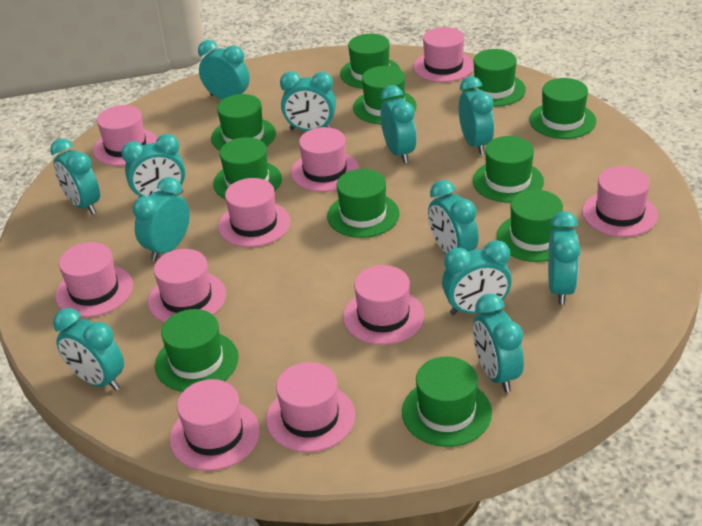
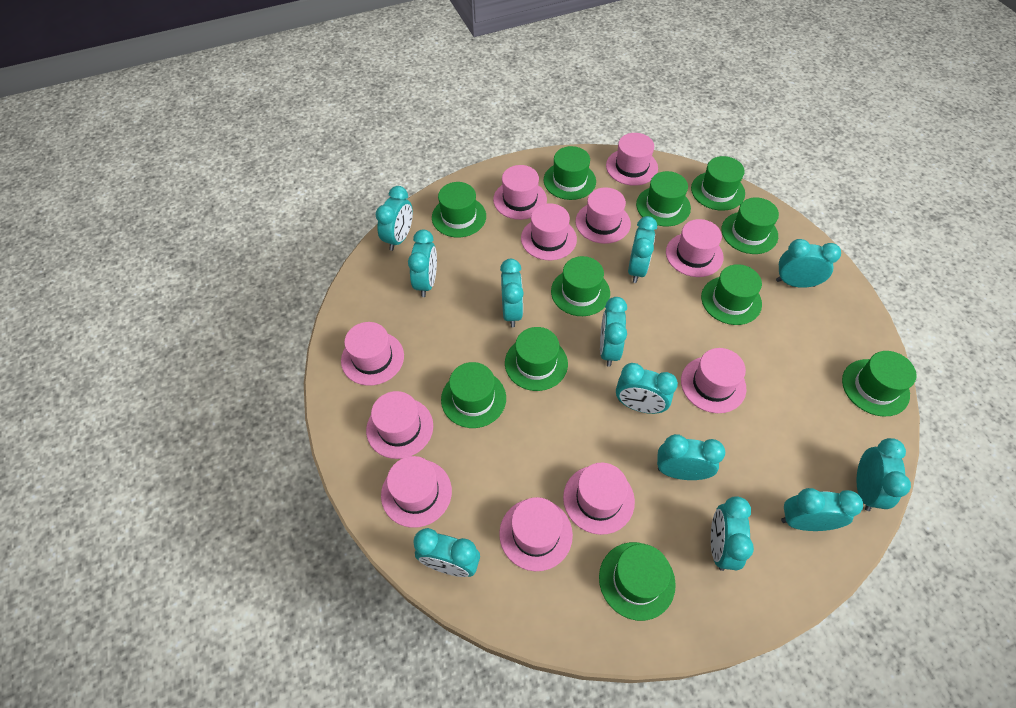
pink hat: [55,242,133,317] [93,105,158,166] [148,249,226,323] [170,379,260,471] [218,178,290,247] [266,362,355,452] [291,127,359,192] [343,265,424,345] [413,27,474,82] [582,166,658,237] = 10 -> [341,322,404,386] [366,391,433,459] [381,456,452,528] [493,165,547,220] [499,497,573,571] [521,203,577,260] [563,463,635,535] [576,187,631,244] [606,133,658,185] [666,219,724,277] [681,348,746,413] = 11

